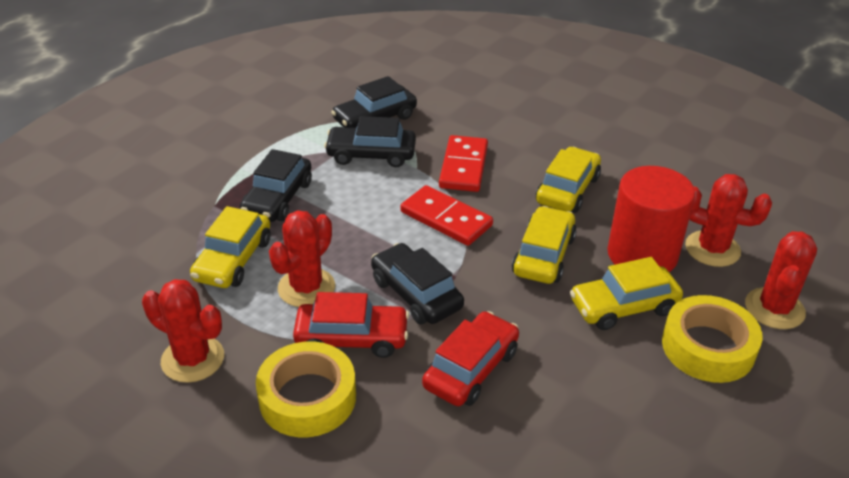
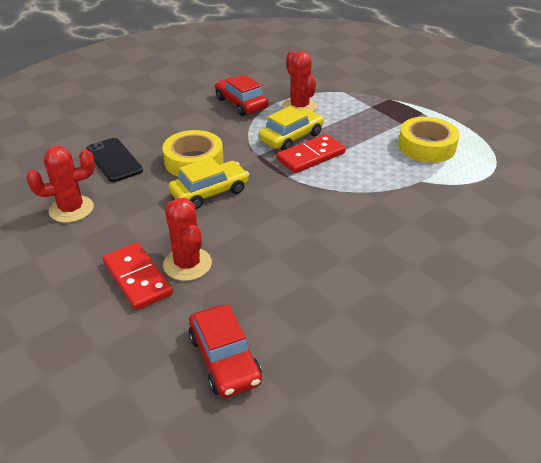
black car: [240,149,312,222] [324,116,416,167] [331,76,417,128] [371,243,464,324] = 4 -> none = 0
black phone: none = 0 -> [86,138,143,182] = 1
red cactus: [142,279,224,383] [269,210,335,307] [685,174,772,267] [745,231,817,329] = 4 -> [26,146,95,223] [163,198,212,281] [282,51,317,112] = 3
red cylinder: [607,166,695,272] = 1 -> none = 0
yellow car: [190,206,271,288] [512,206,577,284] [536,147,601,213] [570,257,683,330] = 4 -> [169,157,249,209] [259,106,324,151] = 2

